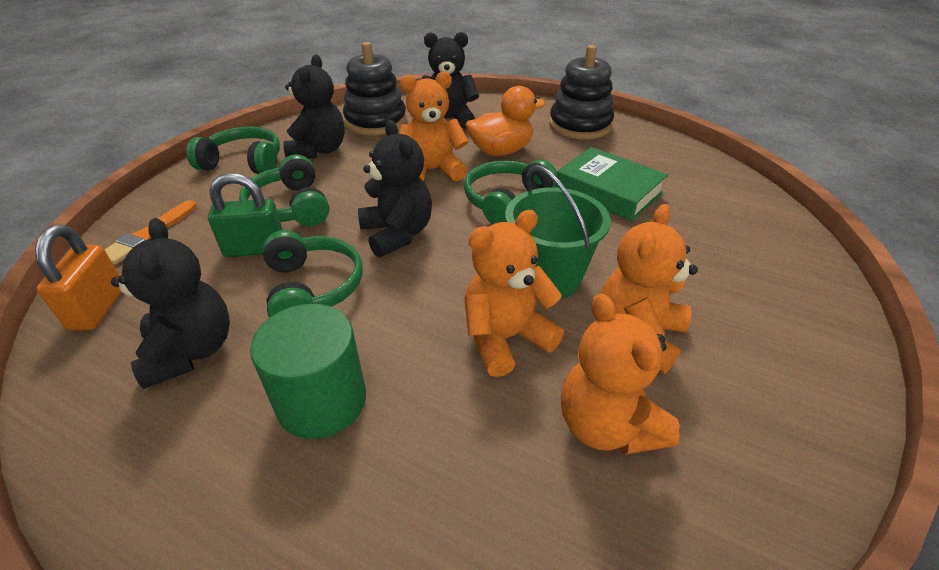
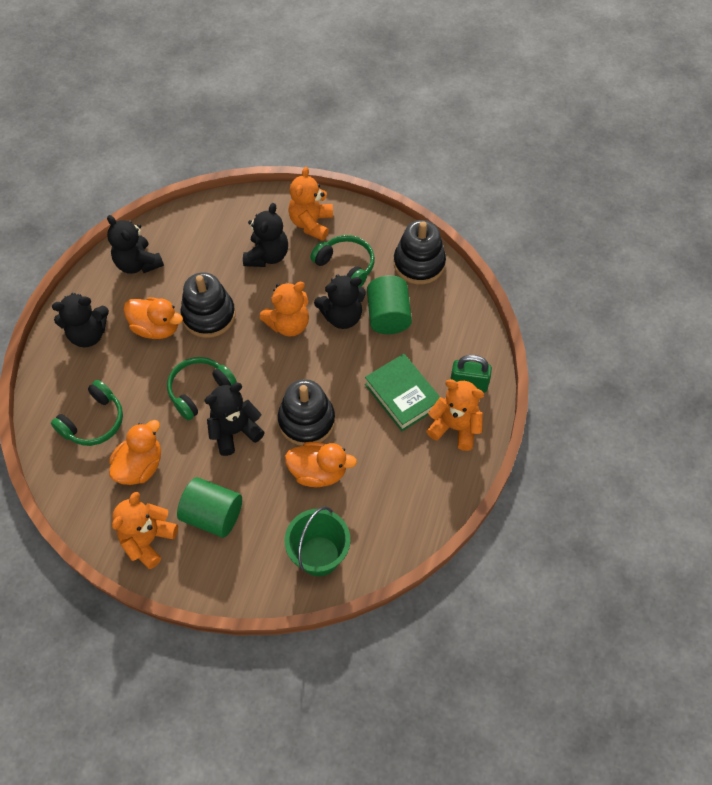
black stacking toy: [343,42,407,135] [549,45,614,140] = 2 -> [181,272,235,338] [278,379,335,446] [394,220,446,284] = 3
black teddy bear: [111,218,230,389] [284,55,345,159] [358,120,432,258] [422,32,479,129] = 4 -> [52,293,109,347] [107,215,164,274] [204,383,265,456] [243,203,288,267] [314,275,366,329] = 5
green cylinder: [250,304,366,439] = 1 -> [177,477,242,538] [367,275,412,334] = 2
green headphones: [186,127,280,174] [239,154,329,226] [263,230,363,318] [464,159,558,224] = 4 -> [51,380,123,446] [167,357,237,421] [310,235,375,287] = 3
orange brush: [104,200,197,265] = 1 -> none = 0
orange duck: [466,86,545,156] = 1 -> [109,420,161,485] [123,297,183,339] [285,442,357,487] = 3
orange padlock: [35,225,122,330] = 1 -> none = 0

